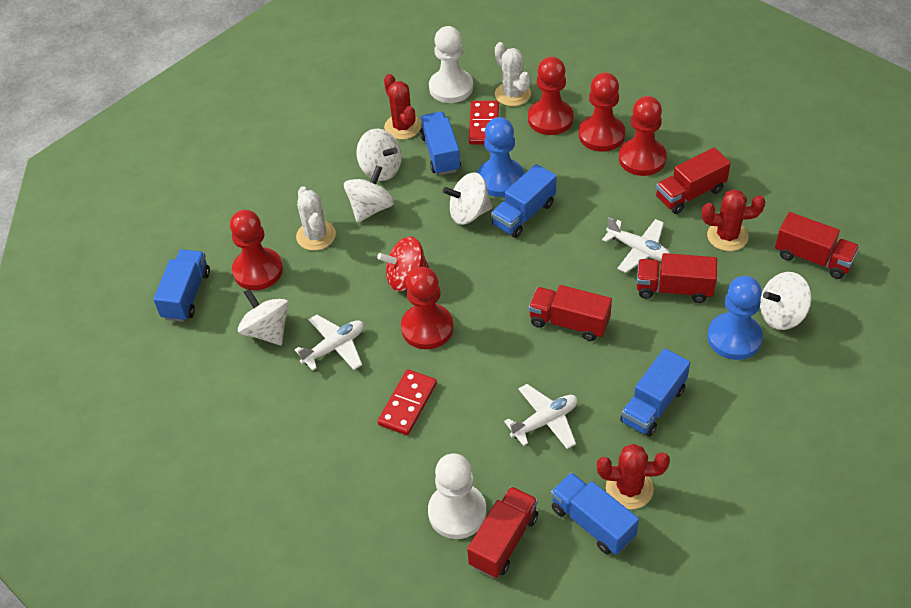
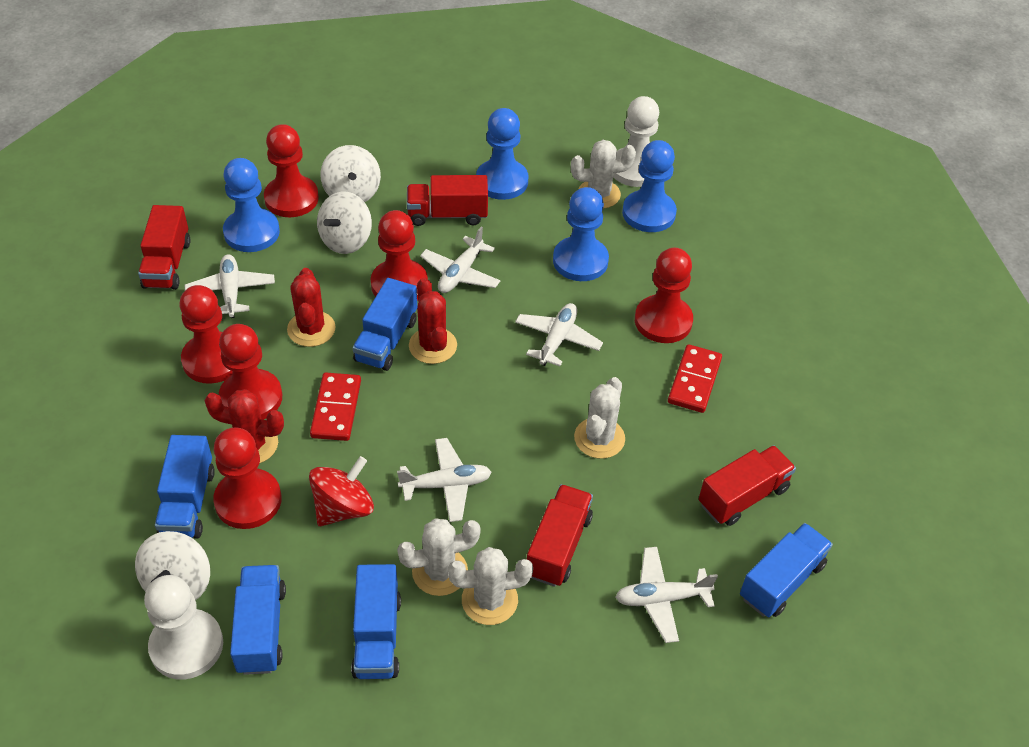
blue pawn: [477,117,524,197] [707,276,763,360] = 2 -> [223,158,280,252] [476,108,528,200] [553,187,609,281] [622,140,677,232] = 4
red pawn: [230,210,283,290] [401,267,454,349] [528,57,574,135] [579,72,625,152] [619,96,667,176] = 5 -> [180,285,232,384] [213,428,282,529] [219,324,282,420] [264,124,319,217] [371,210,428,301] [635,248,693,343] = 6
red truck: [467,486,538,578] [529,285,612,341] [637,253,717,303] [656,147,731,214] [775,212,860,279] = 5 -> [138,205,190,290] [407,175,488,226] [527,484,593,587] [699,445,796,526] = 4
white cactus: [296,186,336,250] [495,42,531,106] = 2 -> [397,518,480,596] [448,547,533,625] [571,140,636,208] [574,377,625,459] = 4
white plane: [295,314,364,371] [504,384,578,449] [602,217,671,273] = 3 -> [185,254,275,318] [397,438,491,522] [420,227,500,293] [515,303,603,366] [615,547,718,643] = 5
white spinning top: [238,289,289,345] [344,166,394,223] [357,129,402,181] [443,173,492,225] [760,272,812,330] = 5 -> [135,531,210,600] [317,191,372,254] [320,145,381,202] = 3

